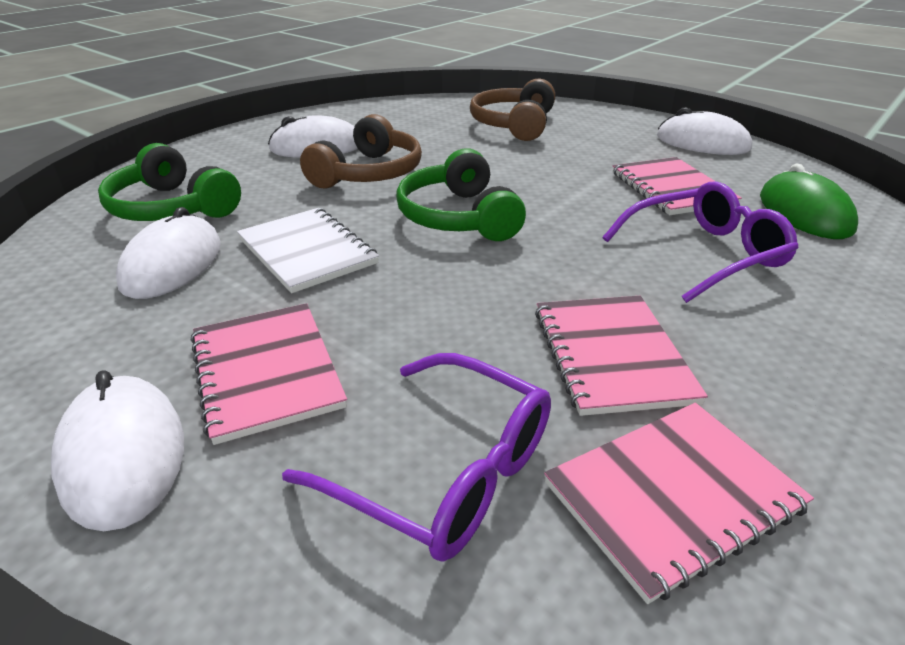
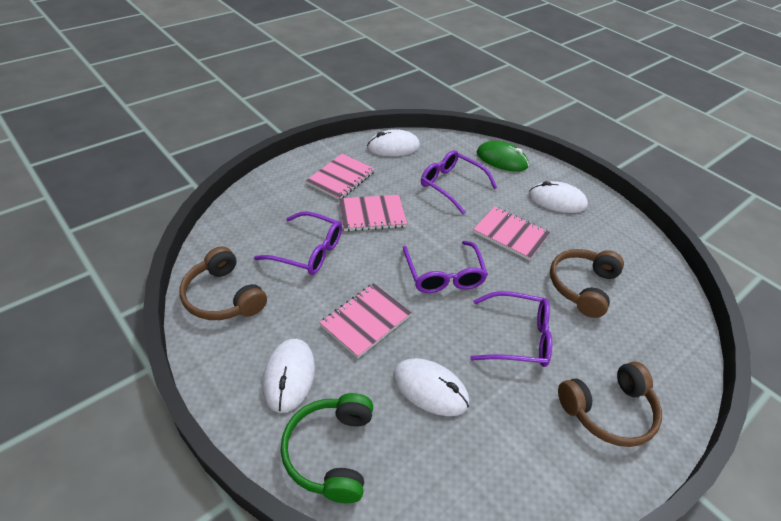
brown headphones: [300,114,422,188] [470,78,555,141] = 2 -> [179,246,267,320] [550,249,624,318] [558,361,662,447] = 3
green headphones: [98,143,241,221] [396,148,526,241] = 2 -> [281,393,373,503] = 1
purple glasses: [282,353,551,562] [603,181,799,303] = 2 -> [254,211,342,275] [403,241,488,293] [421,150,498,215] [470,291,552,367] = 4
white notebook: [237,208,379,293] = 1 -> none = 0

